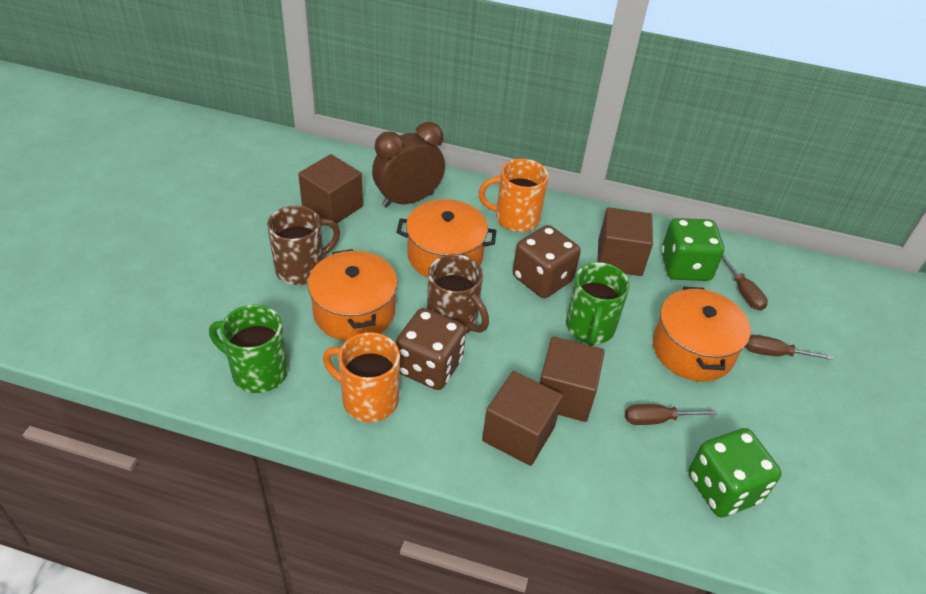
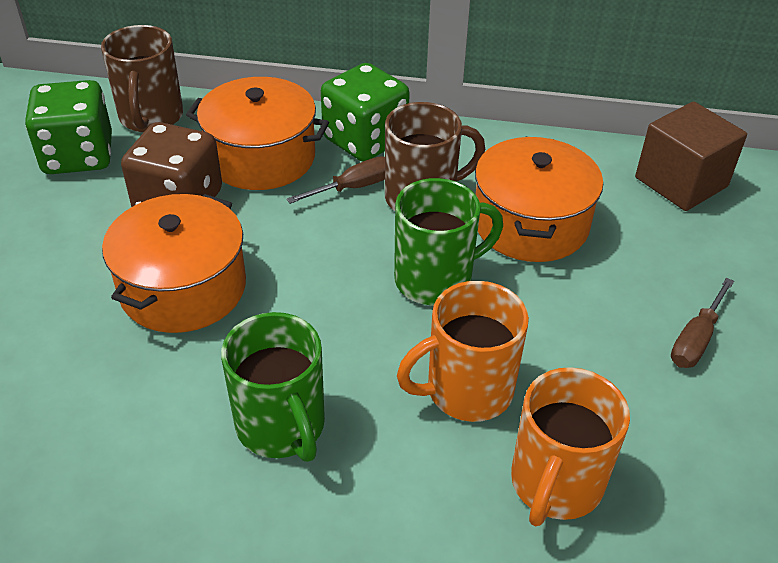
brown clock: [372,122,445,208] = 1 -> none = 0
brown cube: [298,154,363,224] [482,371,563,466] [540,337,605,422] [597,207,653,276] = 4 -> [635,101,747,211] = 1
brown dice: [396,308,466,390] [513,225,581,298] = 2 -> [121,122,222,207] = 1
brown screwdriver: [625,404,717,425] [722,254,768,311] [745,335,834,360] = 3 -> [286,156,385,204] [671,278,734,368] = 2

